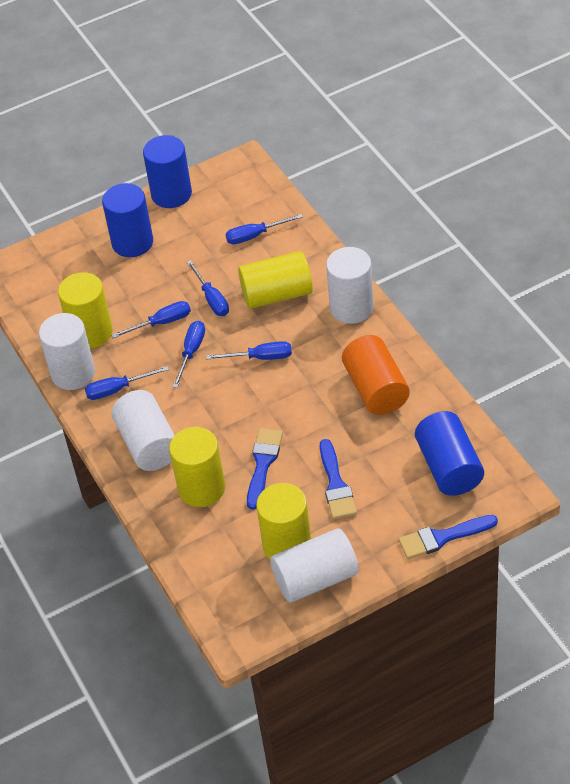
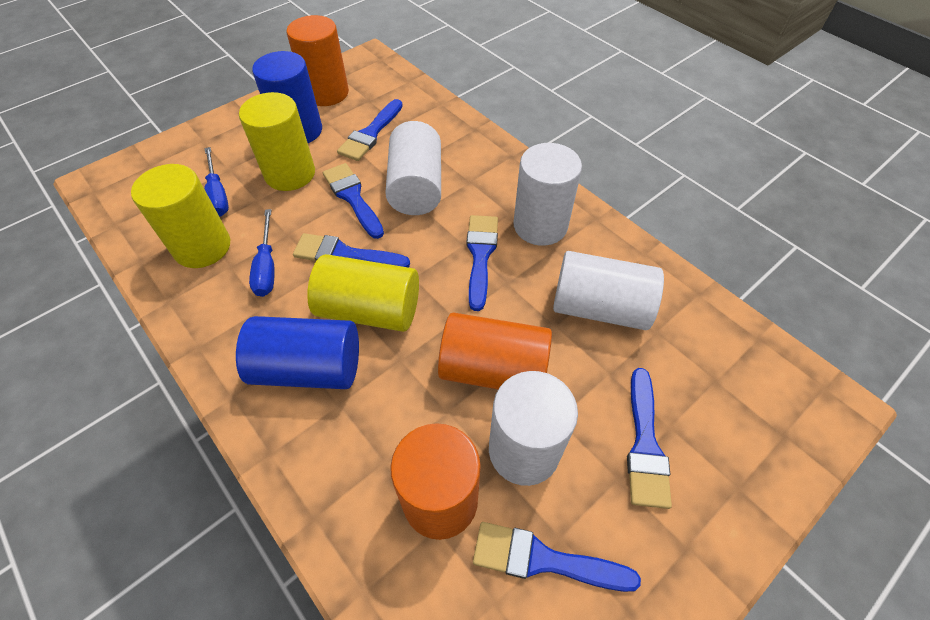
blue brush: [247,428,283,509] [320,439,357,519] [399,515,498,559] = 3 -> [293,233,410,268] [323,163,384,239] [337,99,403,161] [467,215,498,311] [473,522,641,592] [627,368,672,509] = 6
blue cylinder: [102,183,153,257] [143,135,192,208] [415,411,484,496] = 3 -> [236,316,359,389] [252,51,322,143] = 2
blue screwdriver: [85,366,169,400] [111,301,191,338] [173,321,205,388] [187,260,229,316] [206,341,292,360] [225,214,303,244] = 6 -> [204,147,229,217] [249,209,275,297] = 2
orange cylinder: [342,335,410,415] = 1 -> [287,15,349,106] [390,423,481,540] [438,312,552,389] = 3
yellow cylinder: [58,272,113,349] [169,427,225,507] [238,251,313,309] [256,483,311,559] = 4 -> [131,164,230,268] [239,92,315,191] [307,254,419,332] = 3

